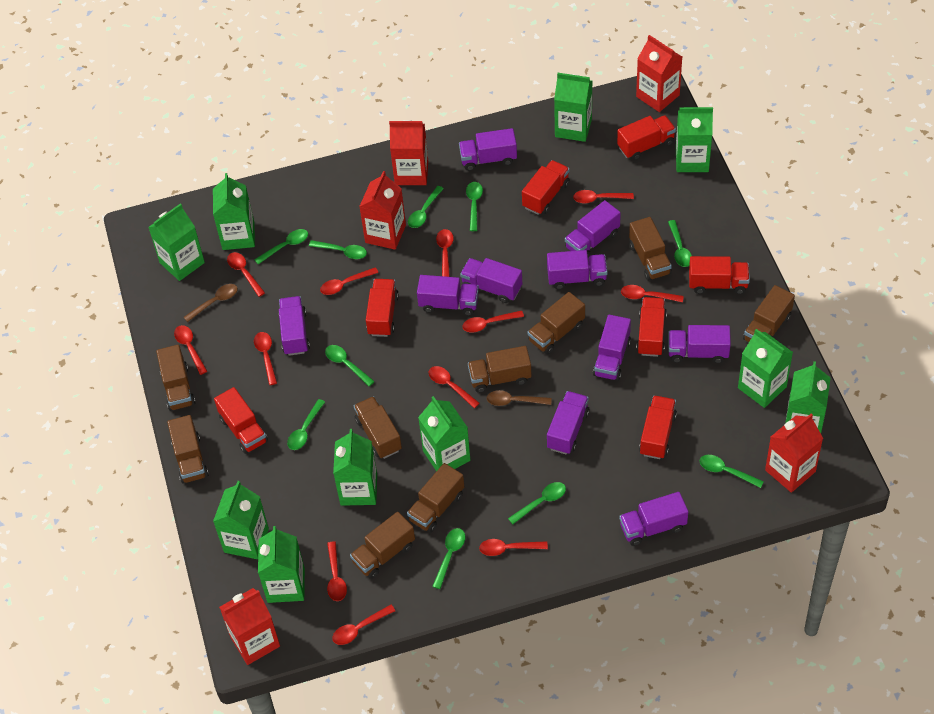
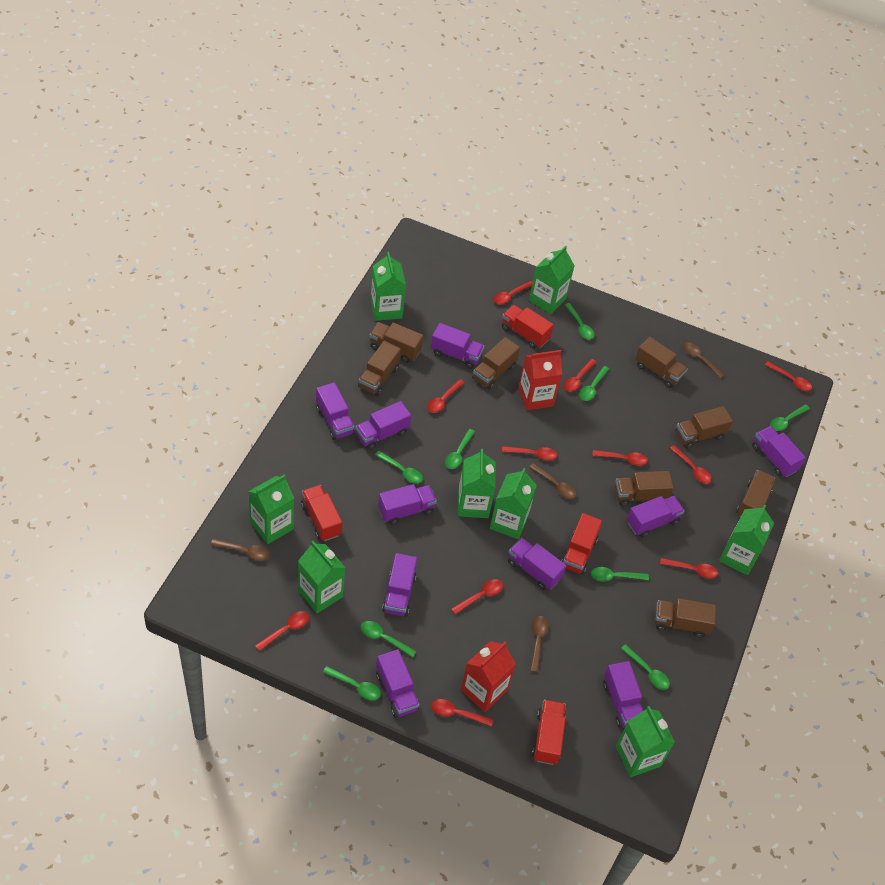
brown spoon: [183,284,237,322] [487,390,552,406] = 2 -> [211,539,269,561] [529,463,576,499] [530,616,549,672] [683,342,724,378] = 4
brown truck: [156,345,196,411] [167,415,209,484] [350,512,415,579] [354,396,402,459] [407,463,464,533] [468,346,532,393] [527,292,585,354] [629,217,672,281] [743,285,795,342] = 9 -> [358,341,401,396] [370,322,423,363] [472,337,520,390] [615,471,674,506] [635,337,688,388] [654,598,716,638] [676,406,733,449] [736,470,775,517] = 8
green carton: [148,204,205,281] [213,173,255,250] [213,481,269,559] [258,526,305,603] [333,429,377,506] [418,396,470,471] [554,73,592,142] [676,107,713,172] [738,329,793,408] [785,361,831,433] = 10 -> [248,474,294,544] [298,541,346,613] [371,252,406,321] [458,449,496,518] [490,468,537,539] [529,246,575,314] [616,706,675,777] [719,504,774,575] = 8
green spoon: [254,229,308,264] [287,399,325,450] [309,240,367,259] [325,345,375,386] [408,186,444,228] [432,528,465,589] [466,182,483,231] [508,482,566,524] [668,220,692,267] [700,455,764,488] = 10 -> [323,666,381,700] [360,621,417,657] [375,451,423,484] [445,429,475,469] [565,303,594,340] [579,366,609,401] [591,567,649,582] [621,644,670,690] [770,404,810,431] = 9
red carton: [219,588,280,665] [359,171,406,250] [389,120,428,185] [636,35,682,112] [765,413,823,493] = 5 -> [461,641,516,712] [518,350,562,410] = 2
red spoon: [174,325,207,375] [227,252,265,297] [254,332,277,385] [320,267,378,295] [327,542,347,601] [332,605,395,645] [428,366,480,408] [436,229,454,277] [463,311,524,332] [479,539,548,556] [573,190,634,203] [621,285,684,302] = 12 -> [255,611,309,651] [427,379,465,413] [431,699,493,727] [451,579,503,615] [493,281,533,304] [502,446,558,461] [563,359,597,392] [592,450,648,466] [660,558,718,579] [670,445,712,484] [765,362,812,391] = 11
red truck: [214,387,268,454] [366,279,399,337] [522,160,570,215] [617,115,676,161] [636,297,667,357] [639,396,677,459] [689,256,750,294] = 7 -> [301,485,343,541] [502,305,554,349] [532,700,566,765] [561,513,602,575] = 4

